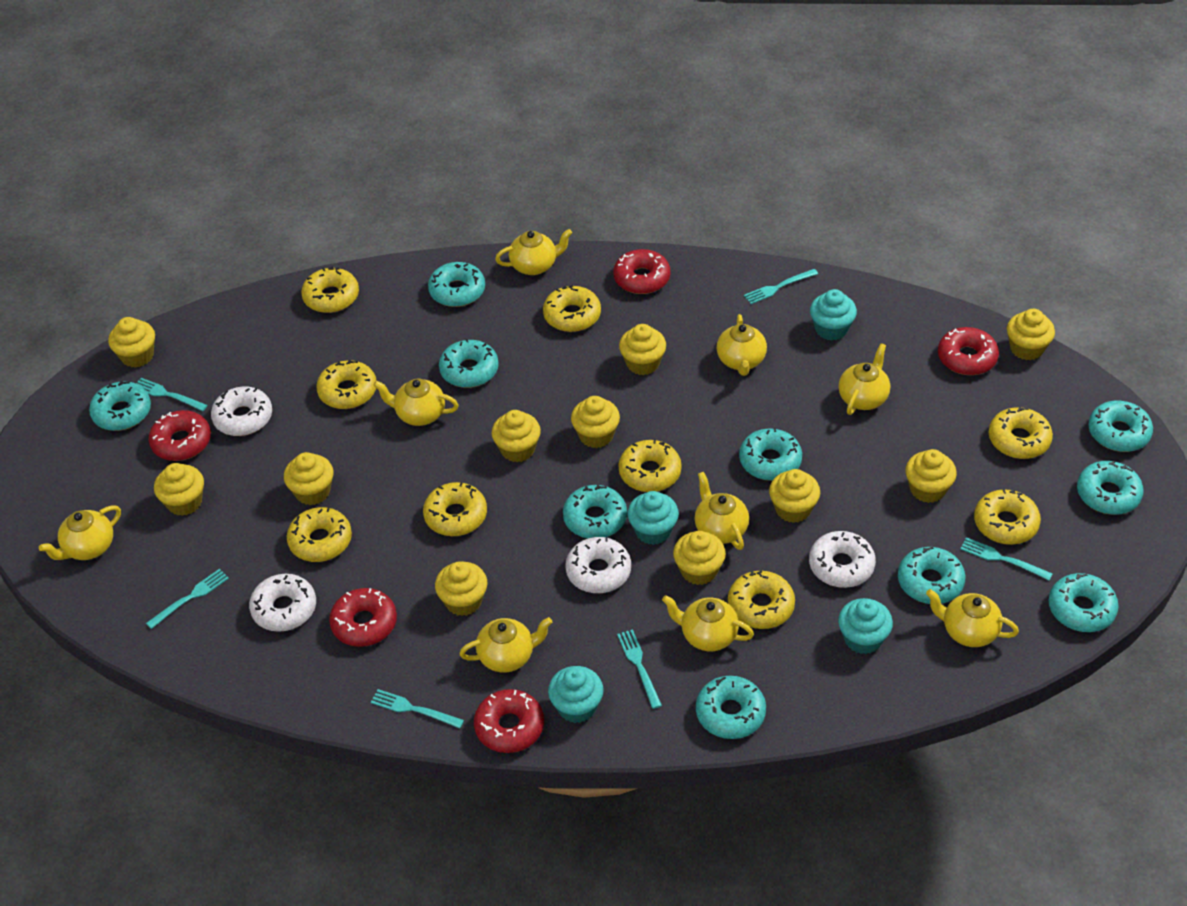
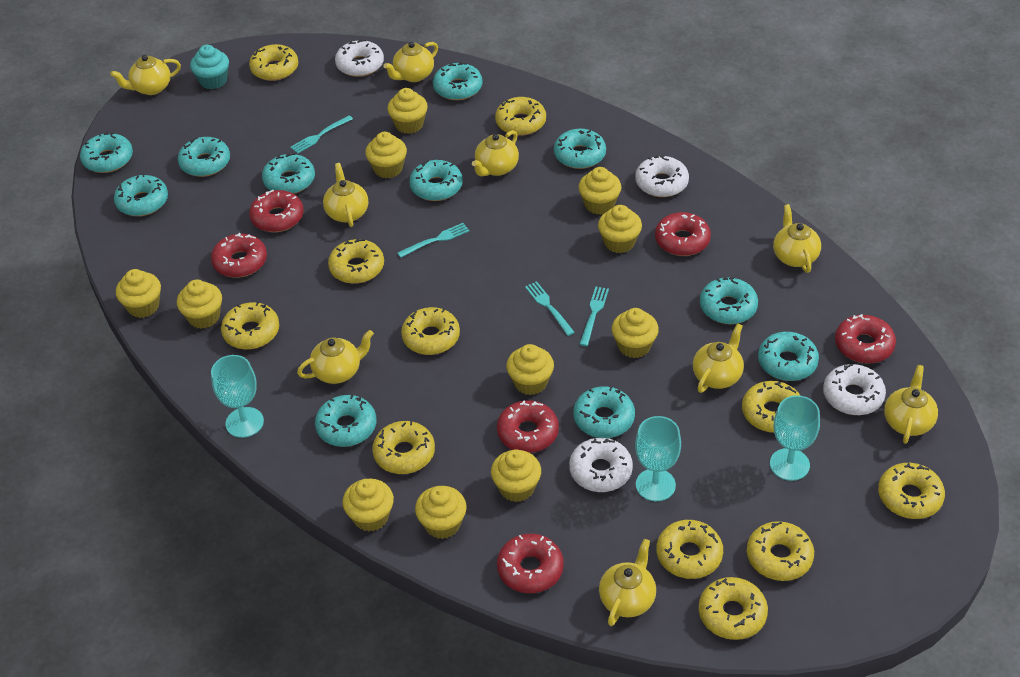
red donut: [149,410,211,461] [329,588,397,647] [474,689,544,753] [613,249,670,294] [938,327,999,375] = 5 -> [211,233,267,278] [249,190,304,232] [497,400,559,453] [497,534,564,593] [655,212,711,256] [835,314,896,364] = 6
turquoise cupcake: [548,666,603,723] [627,491,679,545] [810,289,857,340] [838,598,893,654] = 4 -> [190,45,229,89] = 1
turquoise donut: [89,381,151,431] [428,262,485,307] [439,339,499,388] [563,485,627,539] [696,676,766,739] [739,428,802,481] [898,547,966,604] [1049,573,1119,632] [1077,461,1144,515] [1088,401,1153,452] = 10 -> [80,132,133,173] [114,174,168,216] [178,137,230,177] [262,153,315,194] [315,395,376,447] [409,160,463,201] [433,62,483,100] [554,129,606,169] [573,386,635,438] [700,276,758,324] [758,332,819,381] = 11
turquoise fork: [136,378,208,411] [146,569,229,629] [371,689,464,728] [617,629,662,709] [744,269,818,304] [960,537,1053,580] = 6 -> [290,116,353,154] [397,223,470,258] [525,281,575,336] [579,287,609,346] = 4
turquoise goblet: none = 0 -> [211,355,264,438] [635,416,681,501] [770,395,820,481] = 3
yellow donut: [287,507,352,562] [301,267,359,313] [316,360,376,409] [423,482,487,536] [543,285,601,332] [619,439,682,492] [728,571,795,629] [974,489,1041,545] [989,407,1053,459] = 9 -> [221,302,279,350] [249,44,298,81] [328,239,384,284] [372,421,435,474] [401,307,460,355] [495,97,546,136] [657,520,723,579] [699,577,768,640] [742,381,800,433] [747,521,814,581] [878,463,945,519] = 11

